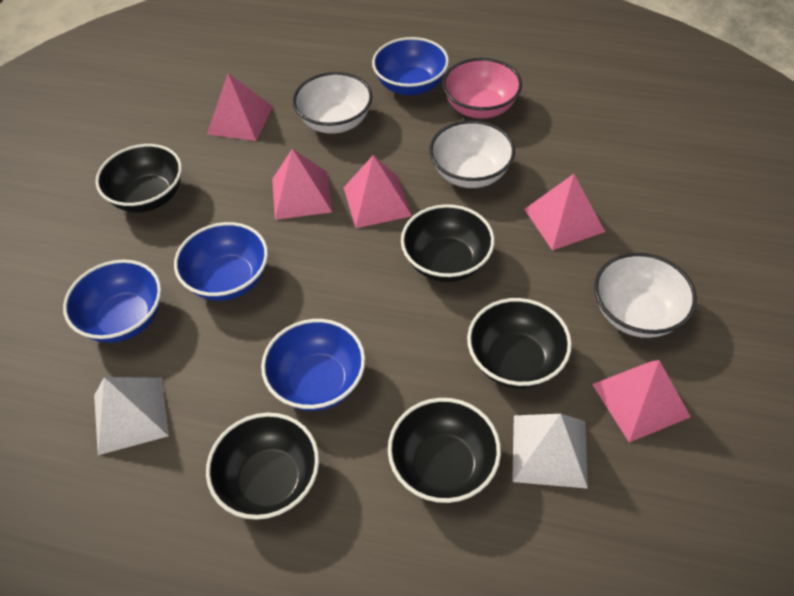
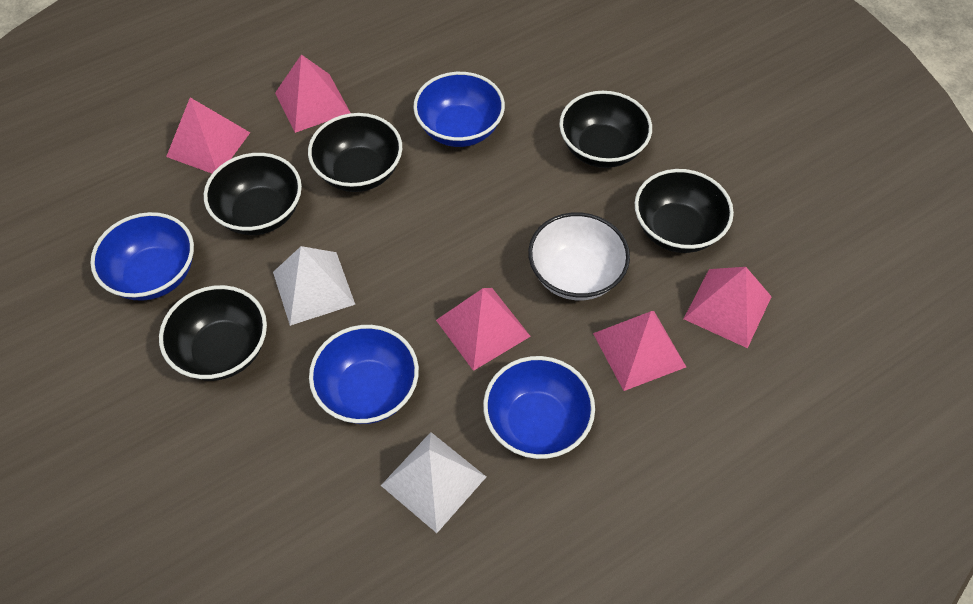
pink bowl: [442,58,522,119] = 1 -> none = 0
white bowl: [293,72,373,134] [429,120,515,188] [594,253,697,338] = 3 -> [528,213,630,300] = 1

